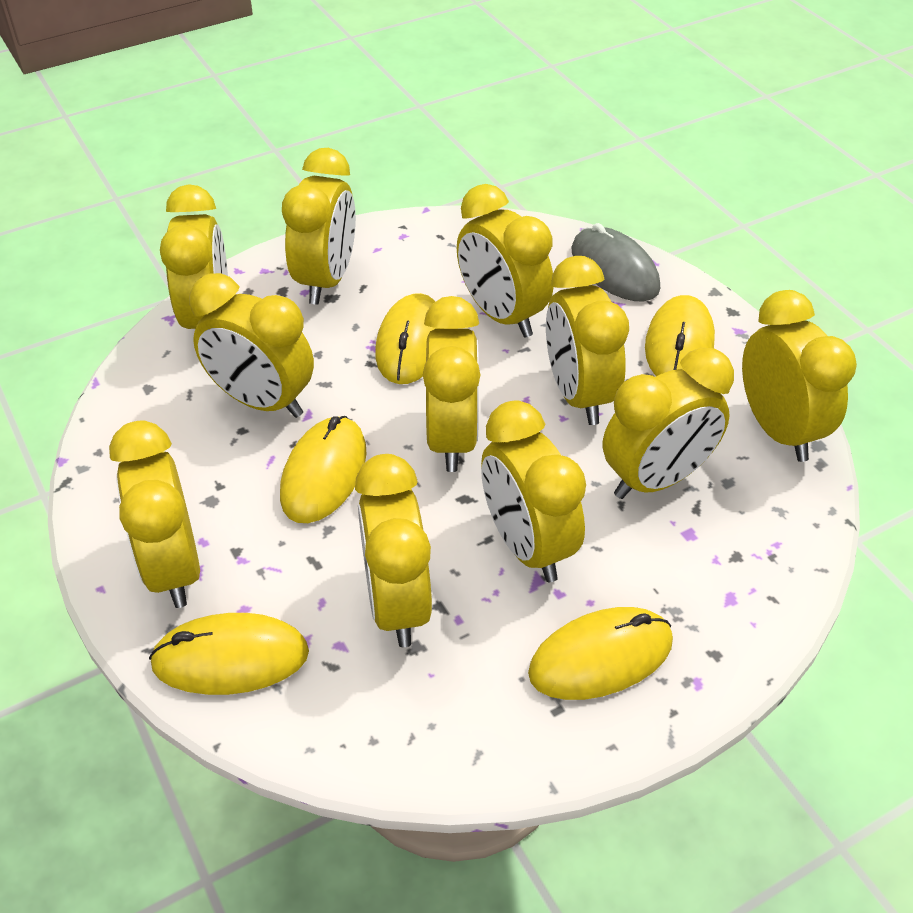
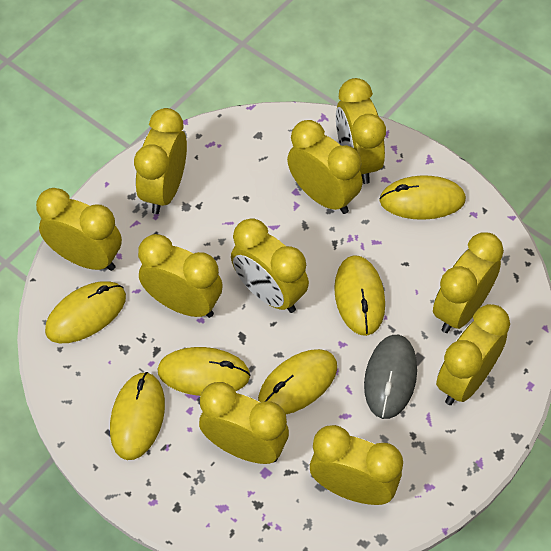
yellow clock: [109,420,200,608] [160,184,228,329] [189,273,314,418] [282,148,356,304] [355,454,432,647] [423,296,480,472] [457,184,554,338] [481,400,586,582] [546,256,629,425] [602,348,734,499] [742,290,857,462] = 11 -> [36,188,122,271] [134,108,187,214] [138,234,223,318] [199,382,289,464] [231,218,309,313] [287,120,363,214] [310,425,403,505] [336,78,386,184] [433,232,504,333] [436,304,510,405] = 10
yellow mouse: [149,613,309,695] [280,416,366,523] [375,293,436,384] [528,607,673,700] [645,295,715,376] = 5 -> [45,281,126,343] [110,372,165,460] [157,347,251,396] [258,349,337,415] [334,255,385,336] [379,175,466,220] = 6

